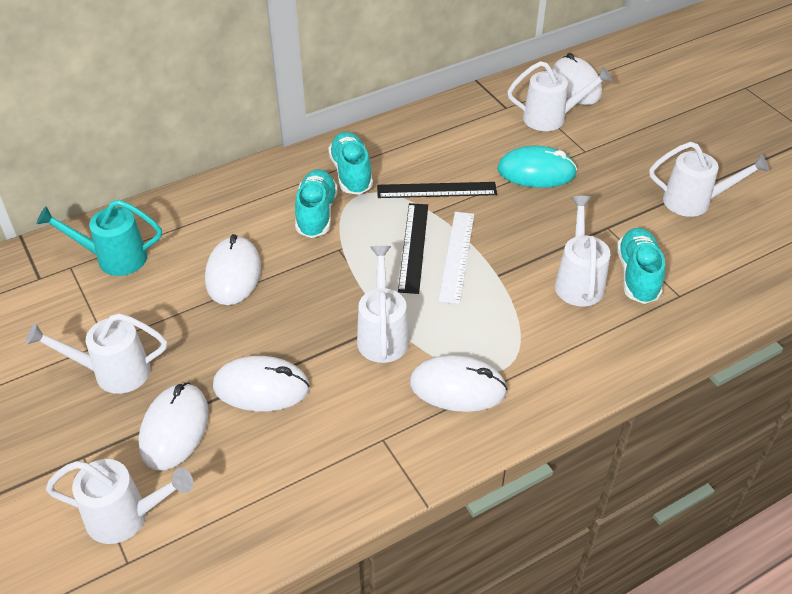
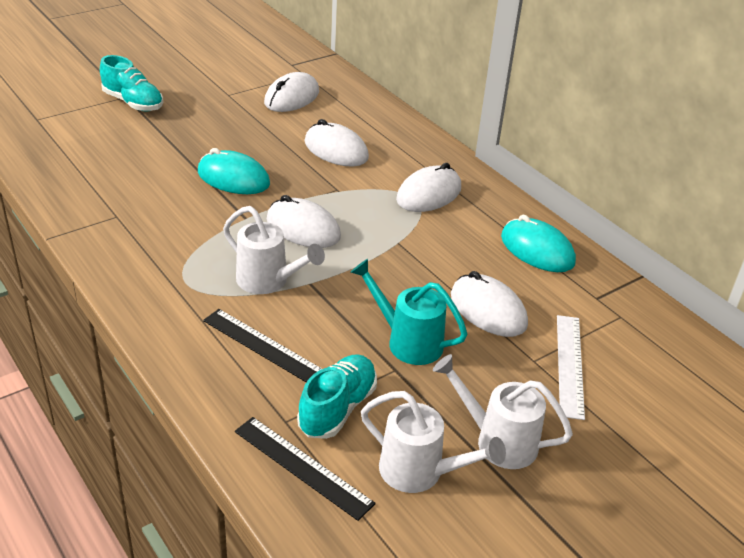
turquoise mouse: [497,146,577,188] = 1 -> [198,148,270,194] [501,215,576,272] = 2
turquoise shoe: [295,169,338,238] [328,132,373,195] [617,228,665,304] = 3 -> [100,55,163,111] [297,354,377,439] = 2
white watering can: [26,313,167,394] [46,459,193,544] [357,246,409,363] [507,61,612,131] [555,196,610,307] [650,142,769,217] = 6 -> [223,206,325,294] [361,391,506,493] [433,354,573,469] = 3

